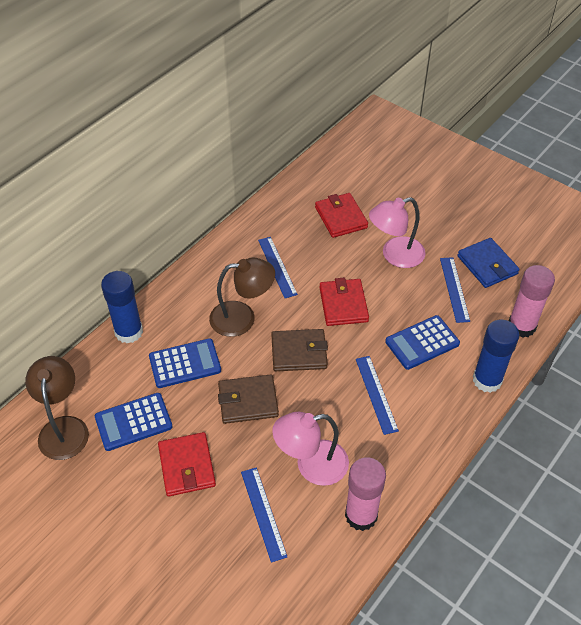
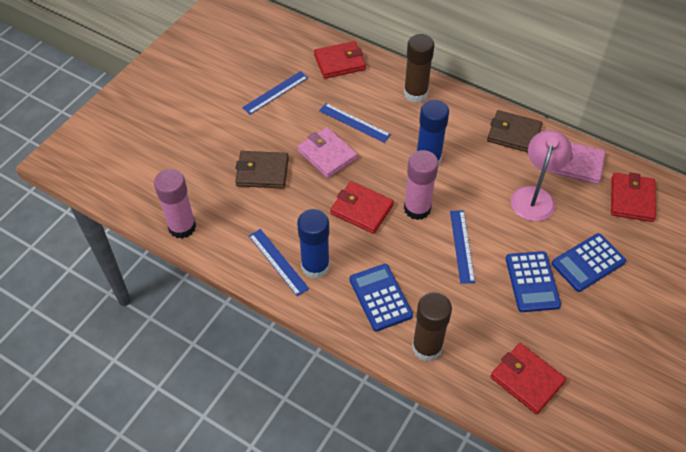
blue wallet: [457,238,520,288] = 1 -> none = 0
brown glue stick: none = 0 -> [404,34,435,103] [412,292,452,361] = 2
brown lamp: [25,356,89,460] [209,257,275,337] = 2 -> none = 0
pink lamp: [272,412,349,486] [369,197,426,268] = 2 -> [511,130,572,221] = 1
pink wallet: none = 0 -> [297,127,358,178] [550,142,606,184] = 2
red wallet: [158,432,216,497] [315,193,368,238] [319,278,369,326] = 3 -> [314,41,366,79] [330,181,394,234] [490,343,566,414] [611,173,656,222] = 4

